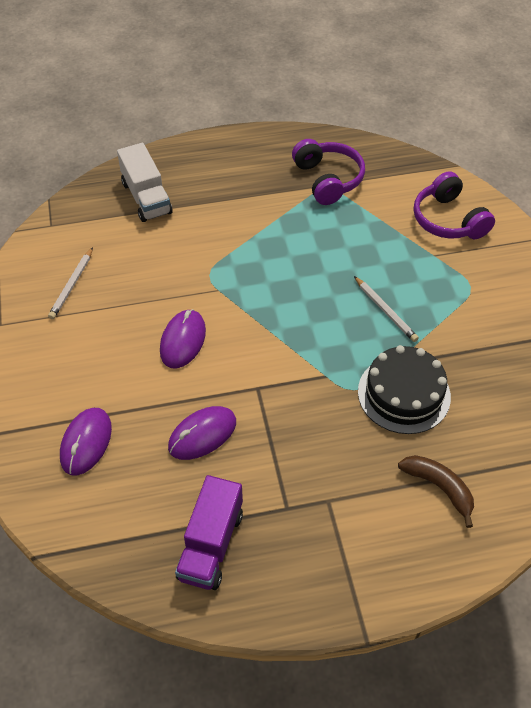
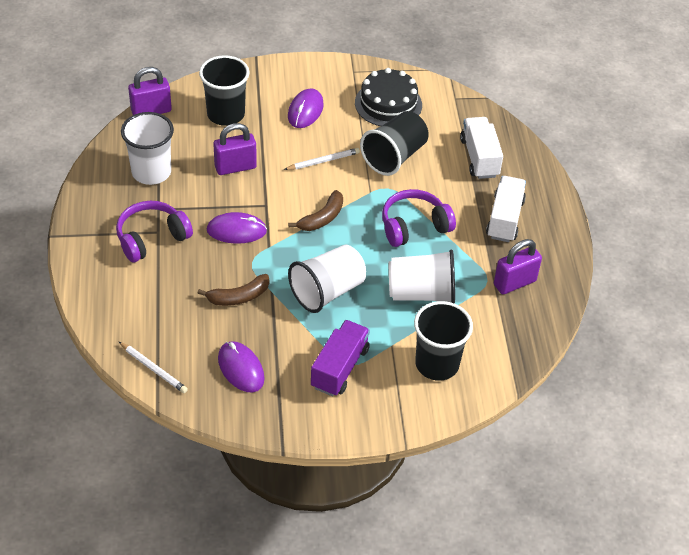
black cup: none = 0 -> [199,55,250,126] [360,111,429,176] [414,301,473,381] = 3
brown banana: [398,455,474,528] = 1 -> [198,274,269,306] [288,190,343,231] = 2
purple padlock: none = 0 -> [128,67,172,115] [213,123,257,175] [494,239,542,294] = 3
white cup: none = 0 -> [121,112,174,185] [288,245,366,313] [389,250,455,304] = 3
white truck: [117,143,172,222] = 1 -> [460,117,503,179] [486,176,526,242] = 2

